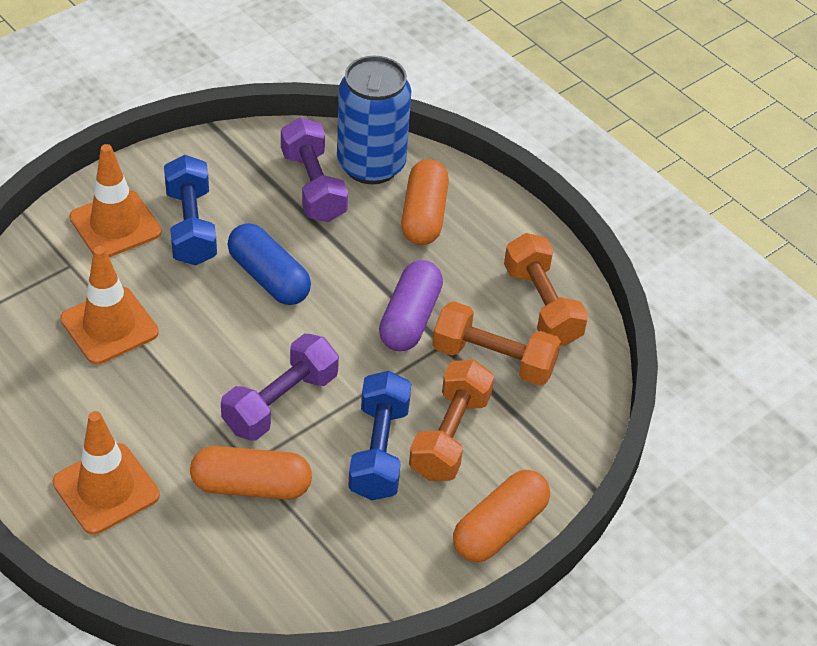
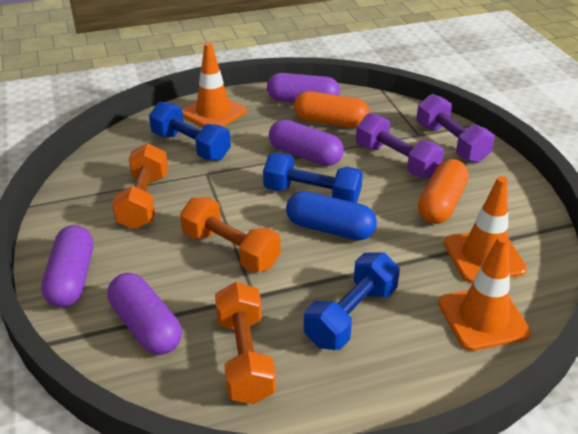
blue can: [337,56,412,184] = 1 -> none = 0
blue dumbbell: [164,155,217,266] [348,371,411,500] = 2 -> [149,102,231,161] [263,152,363,203] [304,252,400,350] = 3
orange capsule: [190,446,312,500] [401,159,449,245] [453,470,550,562] = 3 -> [294,91,369,128] [418,159,469,224] = 2
purple capsule: [379,260,443,351] = 1 -> [41,225,93,307] [107,273,182,355] [267,73,340,103] [269,119,344,166] = 4

